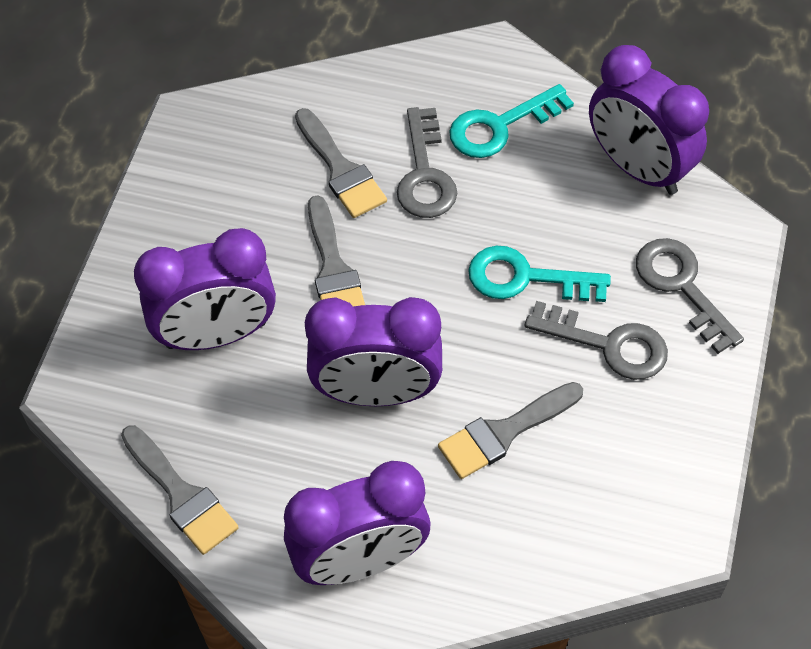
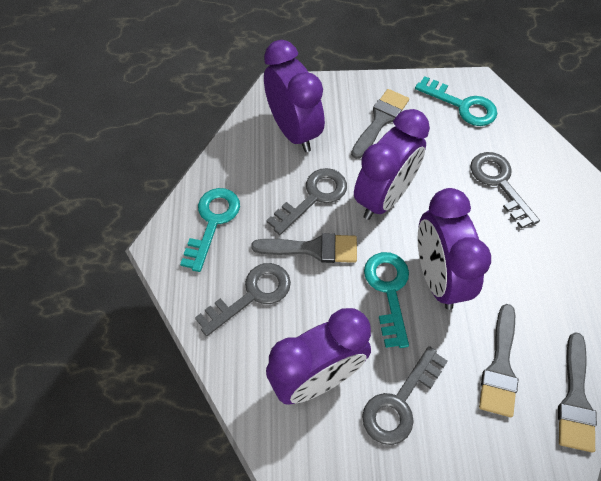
grey key: [397,107,457,218] [524,301,668,380] [636,238,744,354] = 3 -> [195,263,291,336] [266,168,347,235] [362,346,448,445] [470,152,540,229] = 4
turquoise key: [449,84,574,158] [468,246,611,302] = 2 -> [180,188,240,272] [364,252,409,348] [415,76,497,126] = 3

